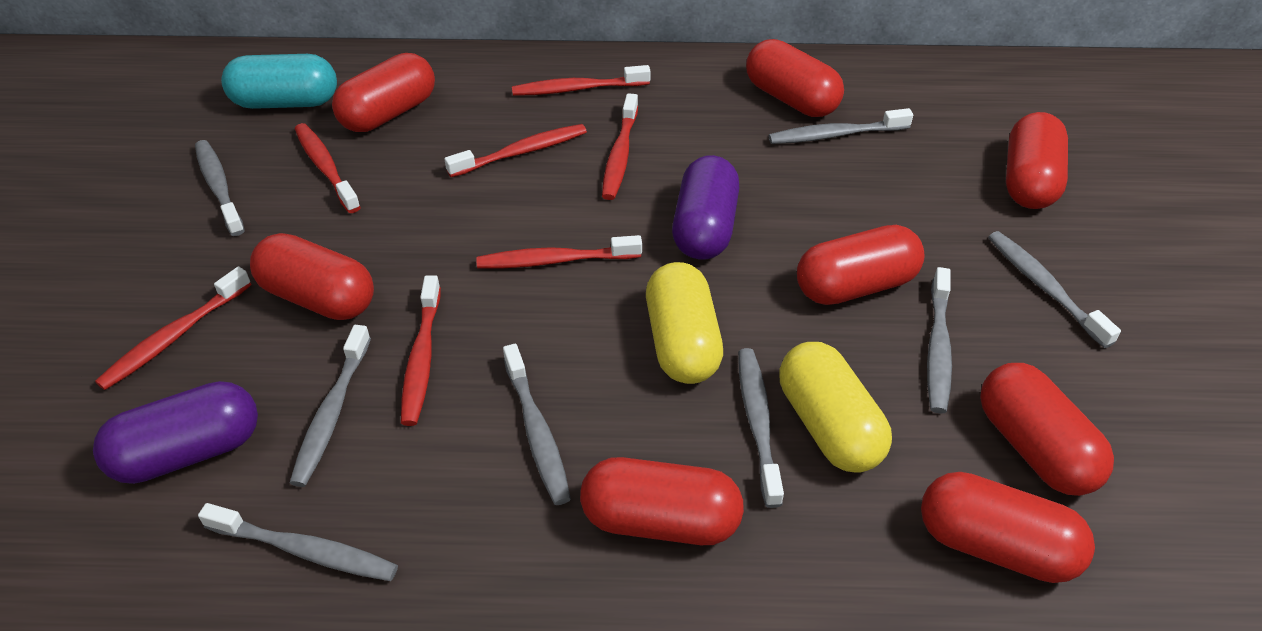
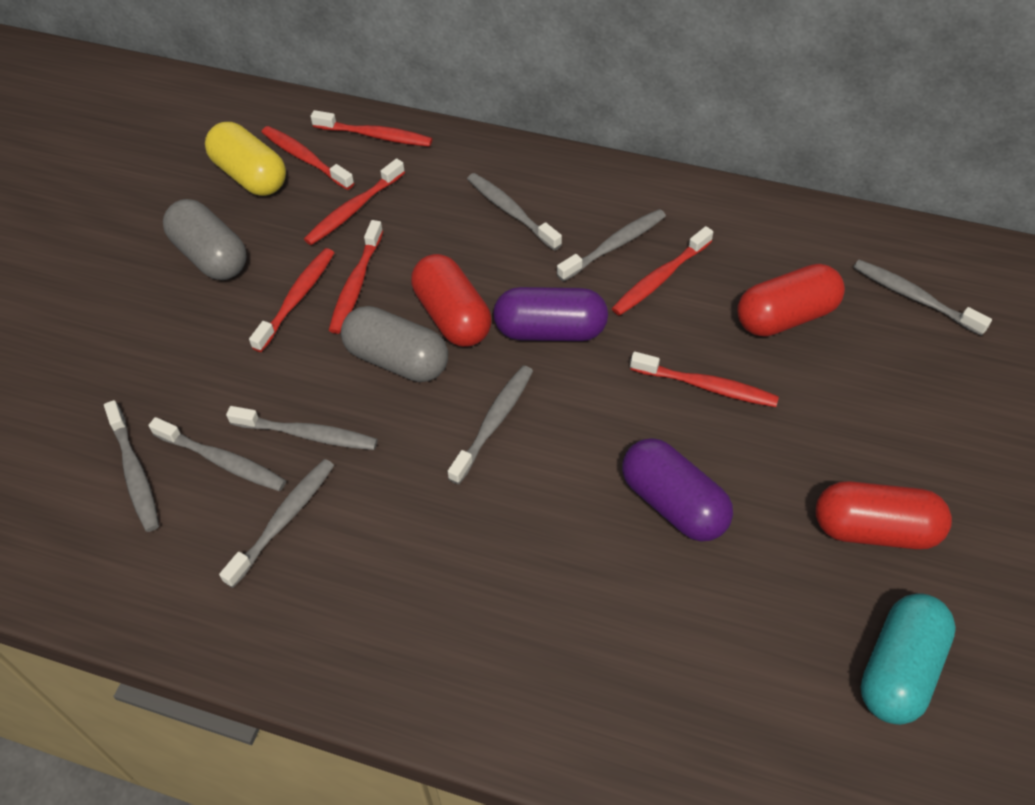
grey capsule: none = 0 -> [163,199,247,280] [341,306,448,382] = 2
red capsule: [250,233,374,320] [332,53,435,132] [580,457,744,545] [746,39,844,117] [797,225,925,305] [921,472,1095,583] [980,363,1114,496] [1006,112,1068,209] = 8 -> [411,254,491,347] [737,264,845,337] [816,481,952,549] = 3
yellow capsule: [646,262,723,384] [779,342,892,473] = 2 -> [205,122,286,196] = 1

